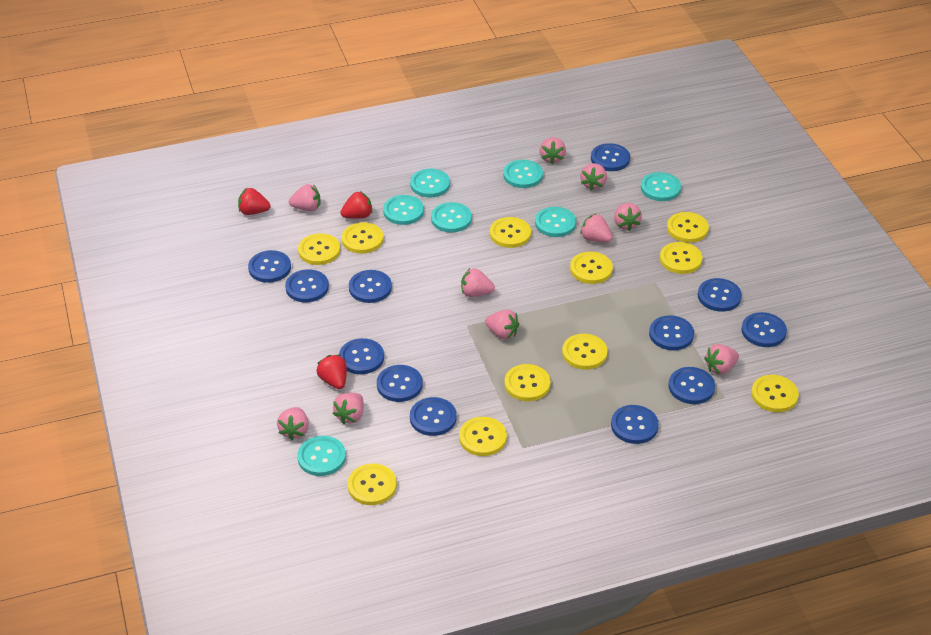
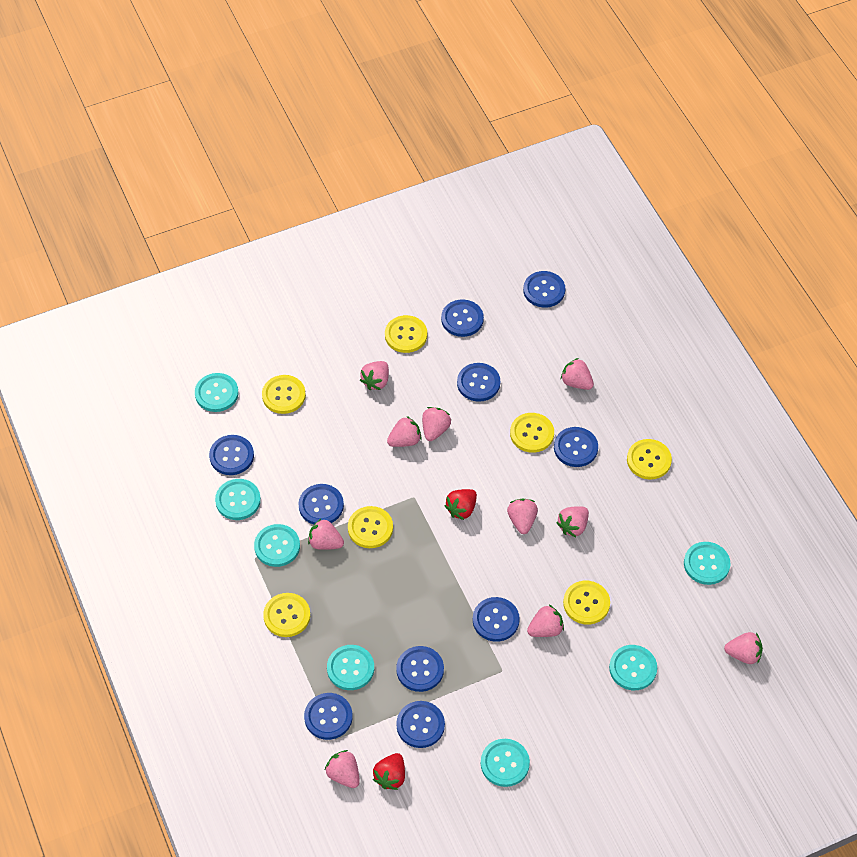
blue button: [248,250,291,283] [285,269,329,302] [339,338,384,374] [349,270,392,303] [377,365,423,402] [410,397,457,436] [591,143,630,171] [611,405,659,444] [649,315,694,351] [669,367,715,404] [698,278,742,312] [742,312,787,347] = 12 -> [209,435,254,475] [298,484,344,524] [304,693,353,740] [396,646,444,692] [396,701,445,748] [441,299,484,337] [457,363,500,402] [473,597,520,642] [523,271,565,308] [554,427,598,467] = 10
red strawberry: [238,188,271,215] [317,355,347,389] [340,191,372,219] = 3 -> [373,753,405,790] [444,489,477,520] = 2
yellow button: [298,233,340,265] [342,222,383,254] [347,464,397,505] [459,417,507,456] [490,217,531,248] [504,364,551,401] [562,334,607,370] [570,252,613,284] [660,242,703,274] [667,212,709,243] [751,375,799,412] = 11 -> [262,375,306,414] [263,593,310,637] [348,506,393,548] [385,315,427,353] [510,413,554,453] [563,581,610,625] [627,439,672,480] = 7

